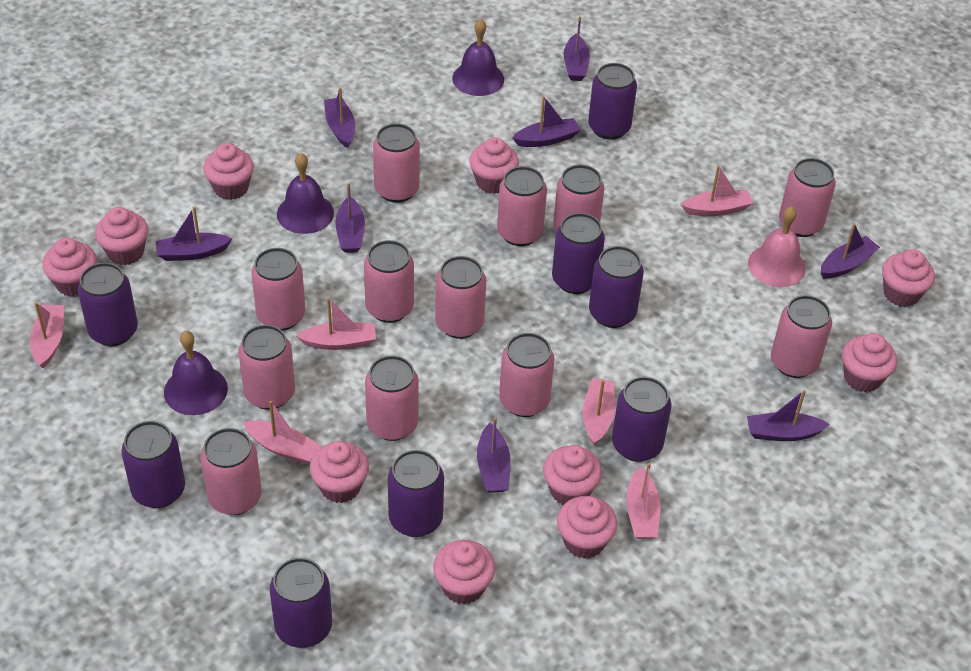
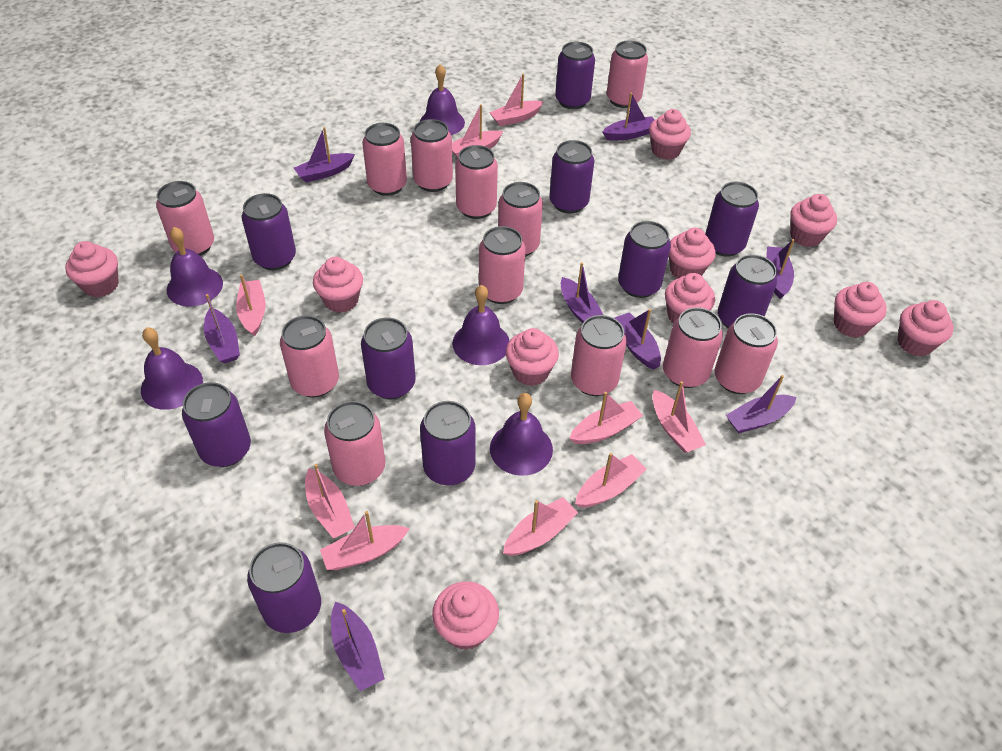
pink bell: [748,206,806,287] = 1 -> none = 0
pink boat: [30,302,64,368] [243,401,321,464] [296,298,376,350] [583,378,615,445] [626,463,661,539] [681,166,753,216] = 6 -> [236,274,266,337] [305,464,355,539] [320,511,410,570] [452,104,503,157] [489,74,543,126] [503,497,578,556] [569,392,643,444] [575,453,647,508] [653,381,706,453] = 9
purple bell: [164,331,228,415] [277,153,334,234] [452,19,504,96] = 3 -> [141,327,203,410] [167,227,223,306] [420,64,465,135] [452,285,509,365] [490,393,553,476] = 5
purple can: [78,263,138,346] [121,421,185,508] [270,558,332,648] [388,450,444,537] [552,213,605,294] [588,63,637,140] [589,246,644,328] [612,377,671,462] = 8 -> [182,382,251,467] [242,193,296,270] [247,542,321,633] [361,317,416,399] [420,401,476,485] [549,140,594,214] [555,42,595,109] [618,221,671,298] [705,182,759,257] [718,254,777,328] = 10

